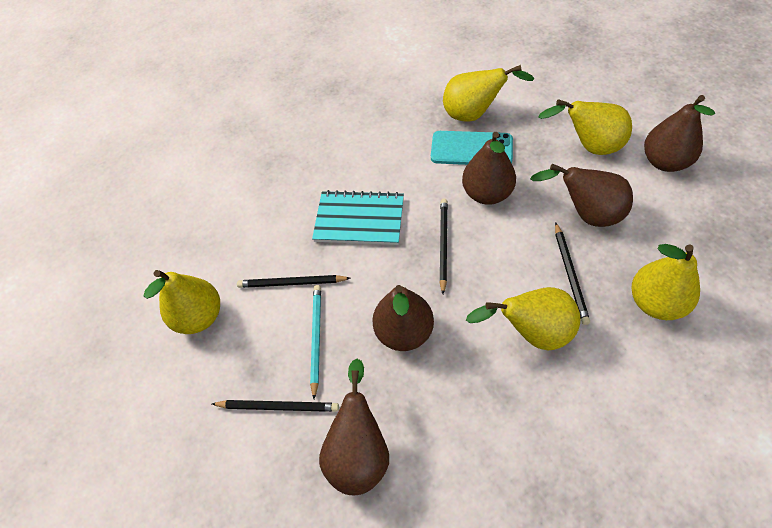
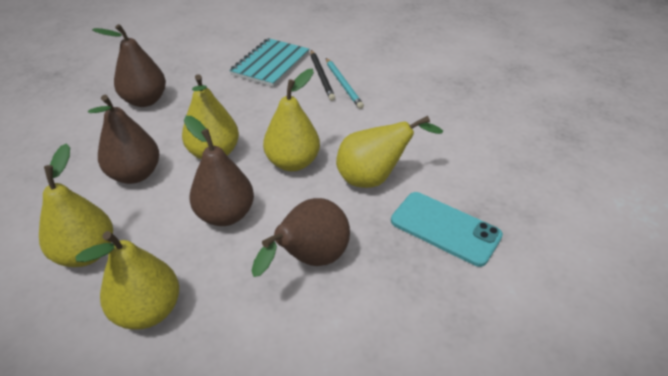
black pencil: [212,400,339,412] [237,275,351,288] [439,199,448,294] [555,222,590,325] = 4 -> [311,50,335,101] = 1
brown pear: [319,359,389,495] [372,285,434,351] [462,132,516,205] [530,164,633,227] [644,95,715,172] = 5 -> [88,95,159,184] [92,24,166,107] [184,116,254,226] [251,198,350,277] = 4

